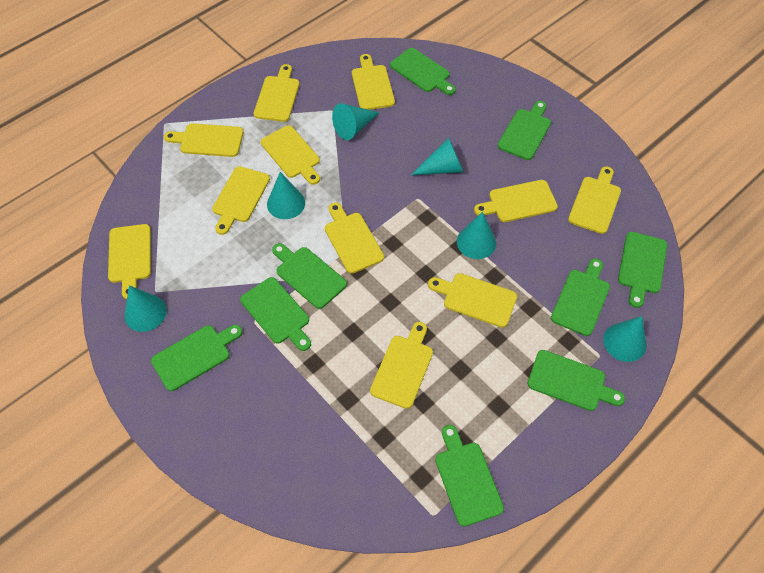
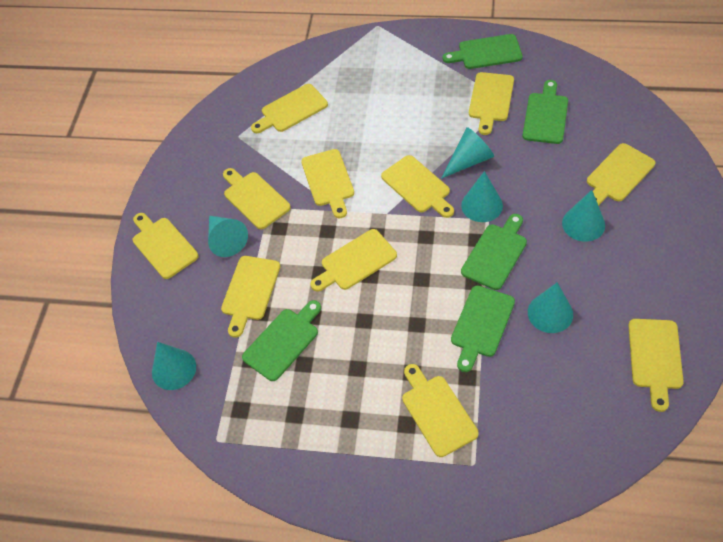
green cutting board: [151,325,242,391] [240,277,311,351] [272,243,347,309] [390,48,456,95] [435,425,504,527] [498,101,551,160] [527,350,625,411] [551,258,610,336] [618,232,667,308] = 9 -> [242,300,321,381] [443,34,523,69] [451,286,515,372] [461,214,527,290] [523,80,568,144] = 5

